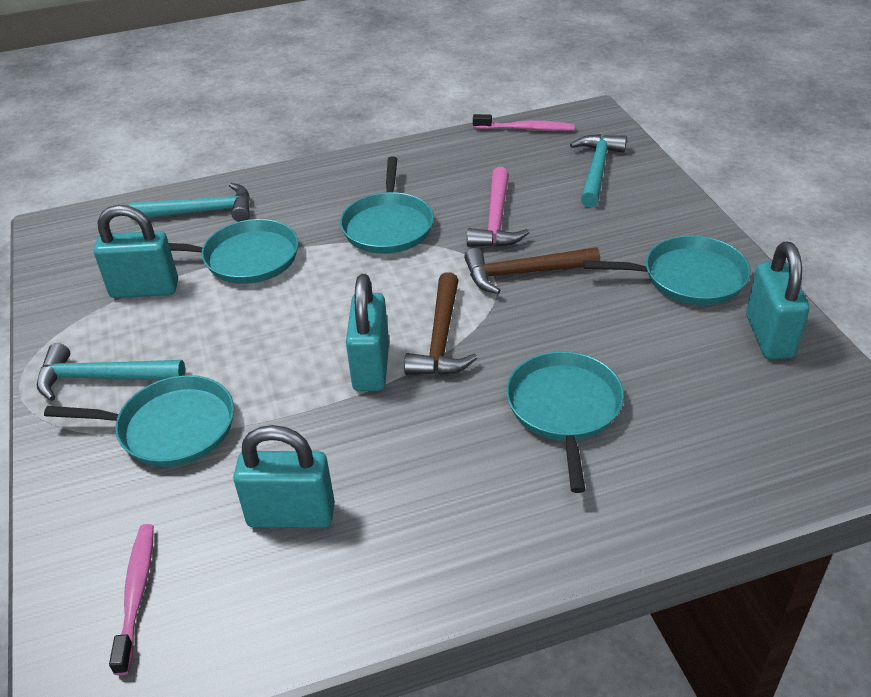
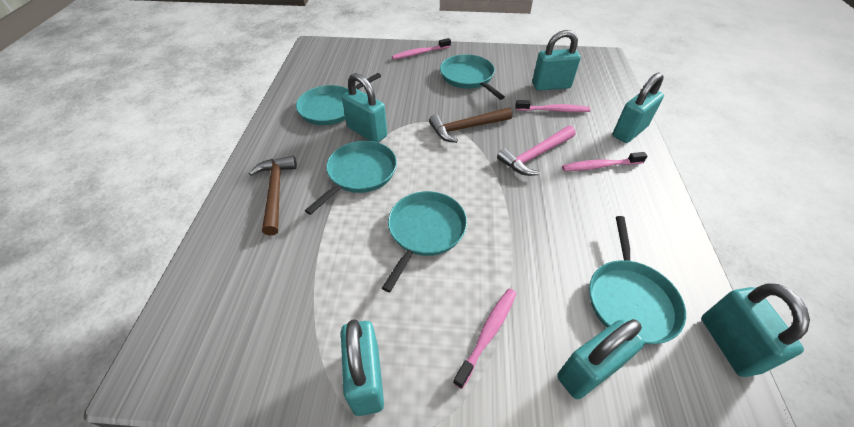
pink toothbrush: [109,524,154,675] [473,114,575,131] = 2 -> [392,38,451,60] [453,289,517,389] [515,100,590,112] [562,152,647,171] = 4
turquoise hammer: [37,343,185,401] [128,183,250,222] [570,134,627,207] = 3 -> none = 0
turquoise padlock: [94,205,178,298] [233,425,335,528] [346,274,389,391] [746,242,809,359] = 4 -> [341,319,384,416] [342,73,387,142] [532,30,581,91] [557,319,645,399] [612,72,664,143] [702,283,810,377] = 6

